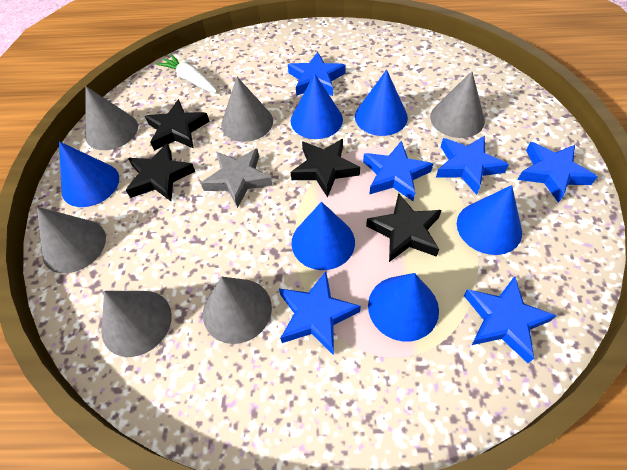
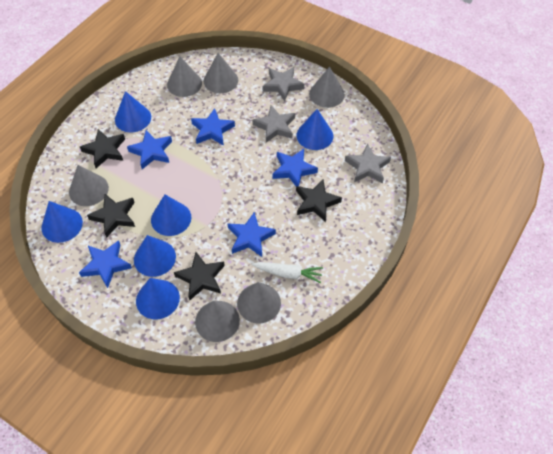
blue star: [279,271,361,355] [288,52,346,96] [363,141,433,201] [436,136,509,195] [464,276,557,363] [518,142,598,203] = 6 -> [79,240,132,288] [127,130,172,169] [191,108,235,146] [228,212,276,257] [272,149,318,186] = 5
grey star: [201,148,272,208] = 1 -> [253,106,295,143] [263,67,304,101] [345,144,391,183] = 3

